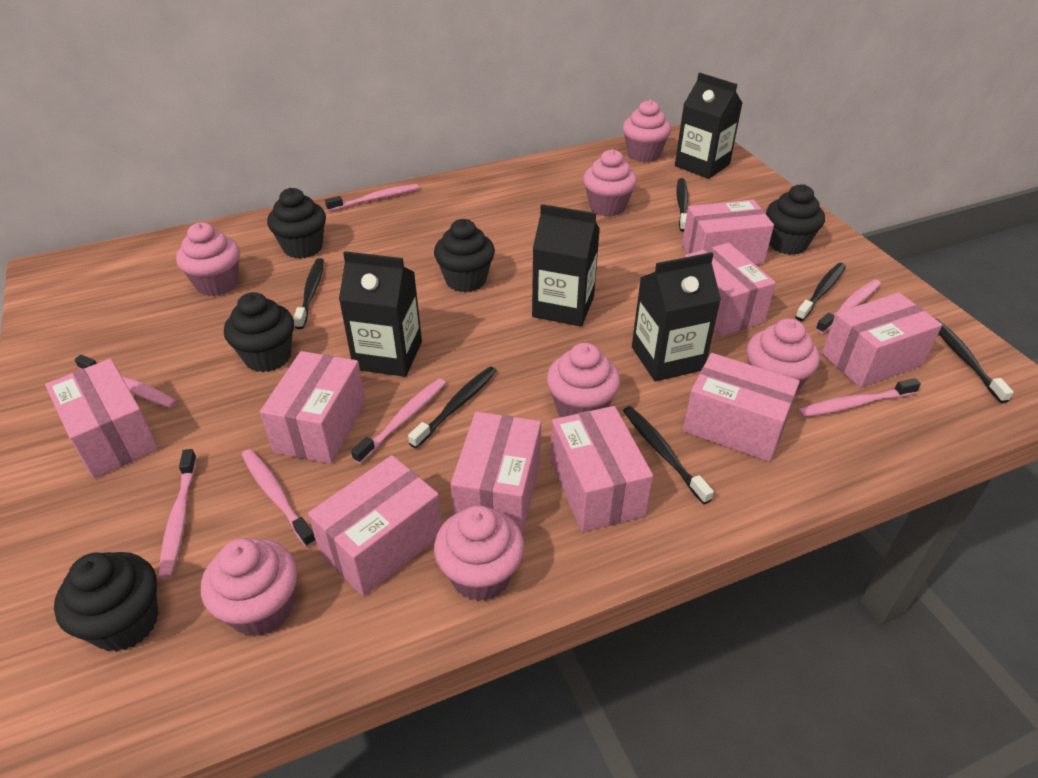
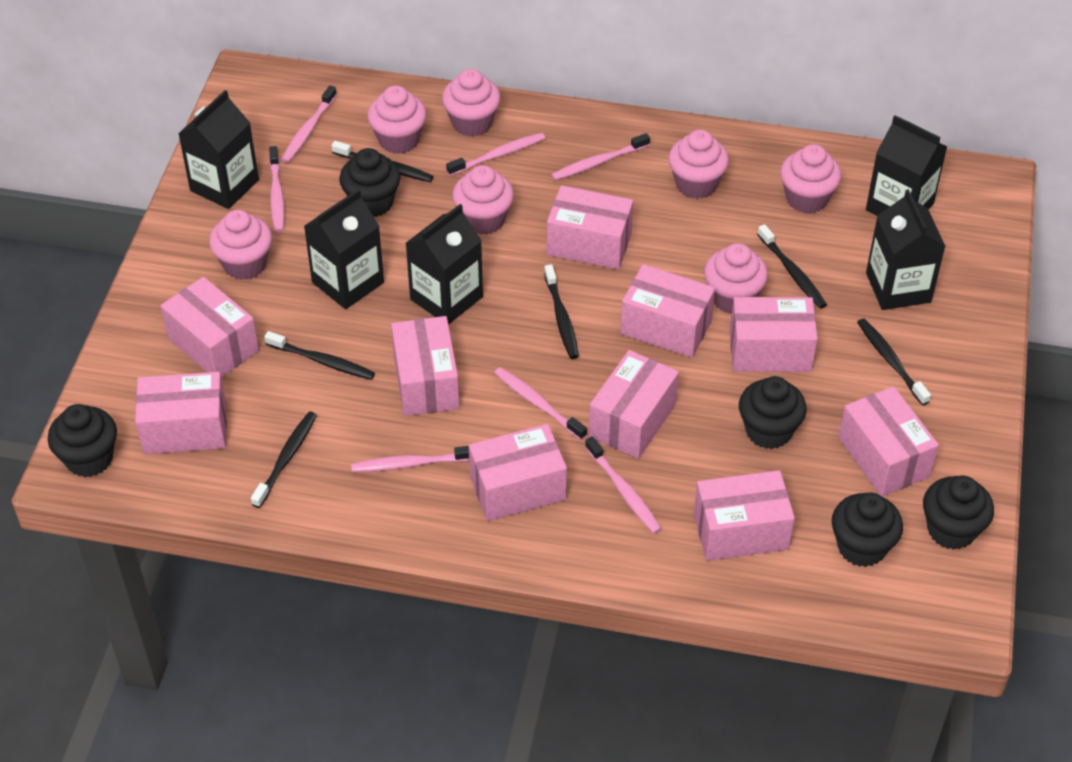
black carton: [339,251,422,377] [532,204,600,326] [632,252,721,381] [675,72,743,179] = 4 -> [178,90,259,209] [304,189,384,309] [406,204,483,325] [866,115,947,216] [866,189,946,310] = 5
pink box: [45,359,159,478] [260,351,366,464] [308,455,442,596] [451,412,541,535] [550,406,653,532] [682,200,774,265] [683,353,800,462] [685,243,776,337] [822,293,942,388] = 9 -> [135,372,227,454] [160,277,259,377] [391,316,460,416] [469,424,567,521] [547,185,633,270] [589,350,679,459] [620,264,715,358] [694,470,795,561] [730,297,818,372] [838,386,939,497] = 10

